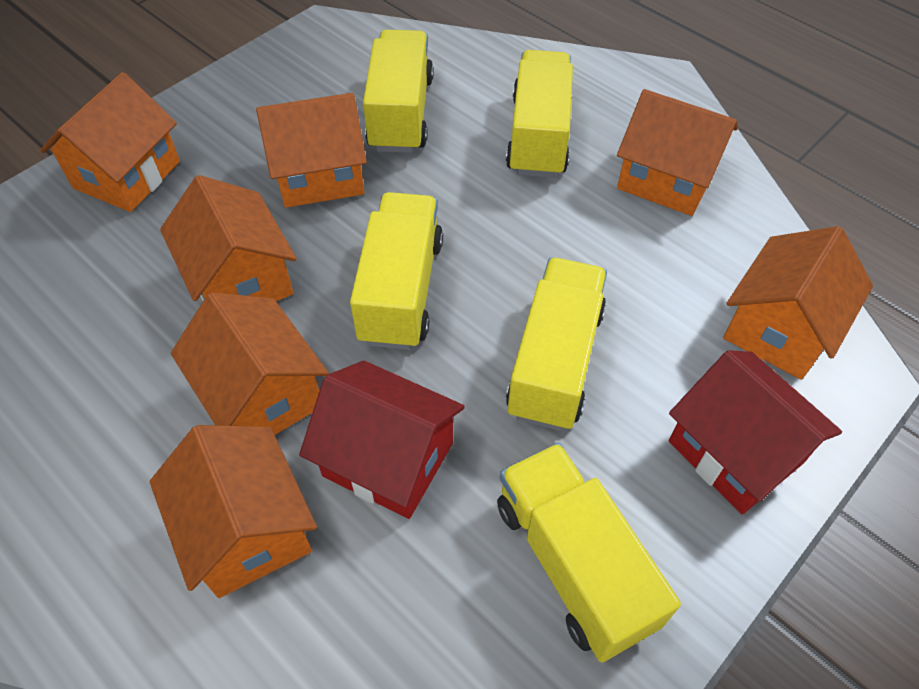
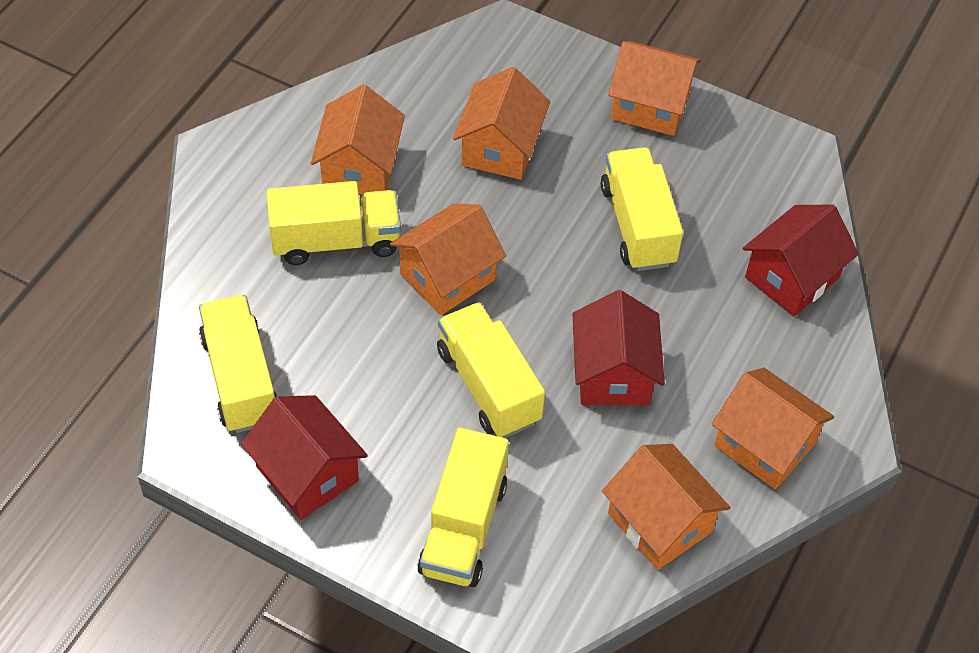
orange house: [40,72,180,212] [150,425,317,598] [160,175,296,301] [171,292,329,435] [256,93,367,208] [617,89,738,216] [723,226,873,380] = 7 -> [311,85,405,194] [390,204,506,316] [453,67,550,180] [602,444,731,570] [608,41,701,136] [712,367,834,489] = 6
red house: [299,361,465,519] [669,350,842,514] = 2 -> [241,395,368,520] [572,290,665,405] [743,205,859,317] = 3

